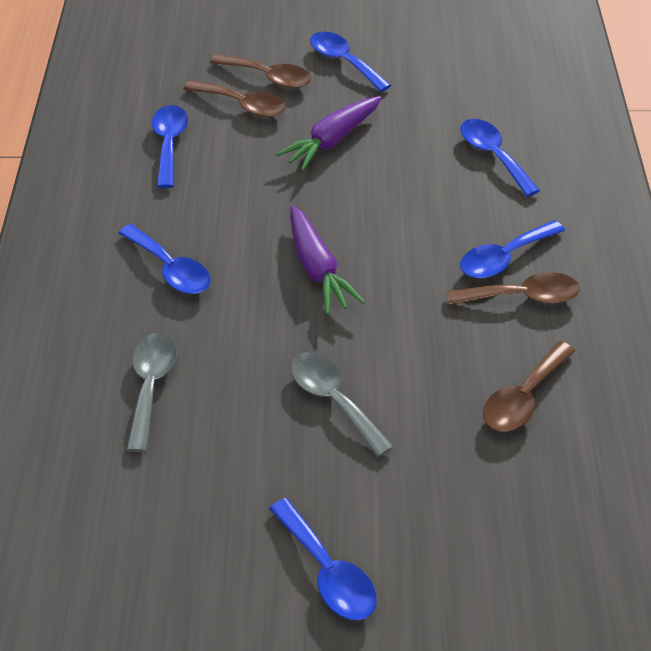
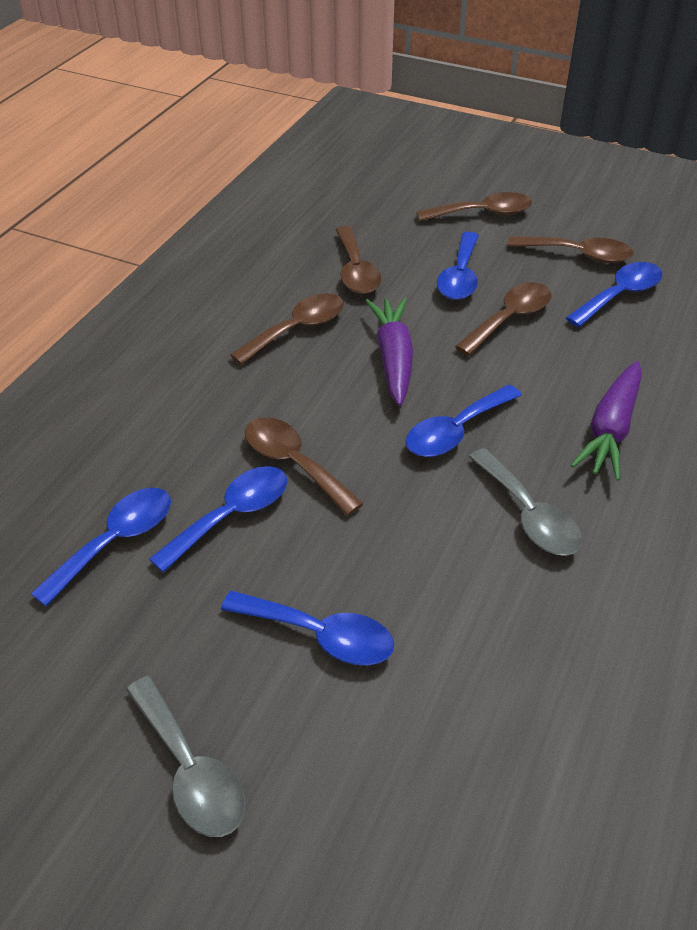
brown spoon: [183,80,286,117] [210,54,312,88] [446,272,580,305] [483,341,575,432] = 4 -> [230,293,344,365] [245,417,364,515] [336,226,381,294] [416,192,532,221] [455,282,552,356] [508,236,634,263] = 6

